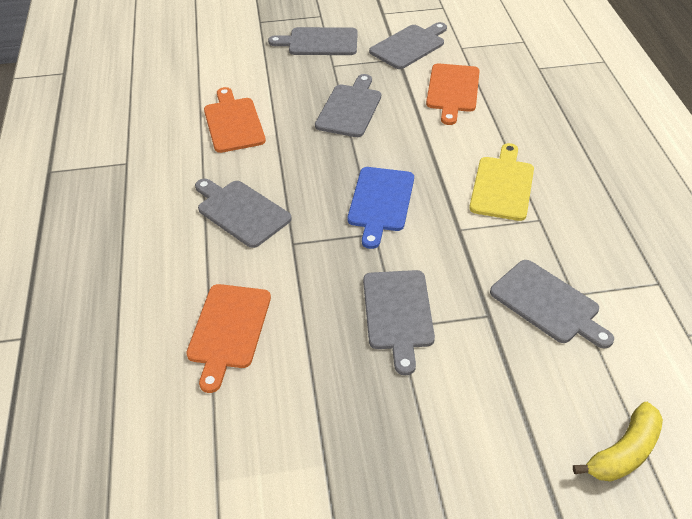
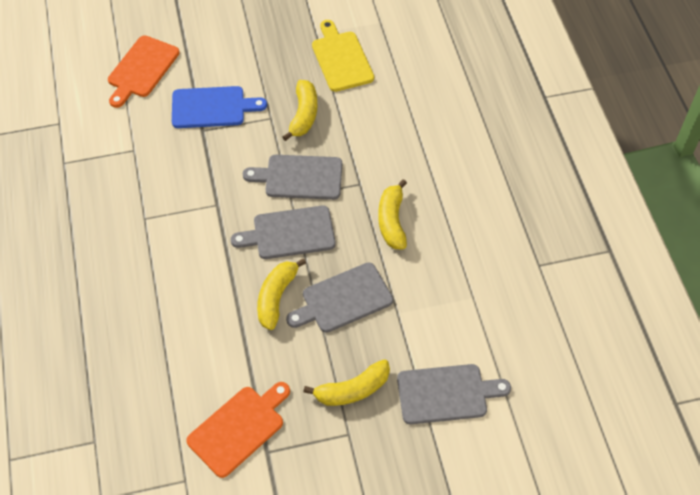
grey cutting board: [195,179,292,248] [268,27,358,55] [315,74,381,137] [363,270,435,375] [369,22,447,69] [490,260,614,349] = 6 -> [231,206,335,259] [243,155,342,200] [286,262,393,333] [397,364,511,424] = 4
orange cutting board: [186,284,271,393] [204,87,266,153] [426,63,480,125] = 3 -> [108,35,180,108] [186,382,290,478] = 2
yellow banana: [573,402,663,481] = 1 -> [257,258,306,330] [283,80,317,141] [303,359,390,406] [378,179,407,250] = 4

